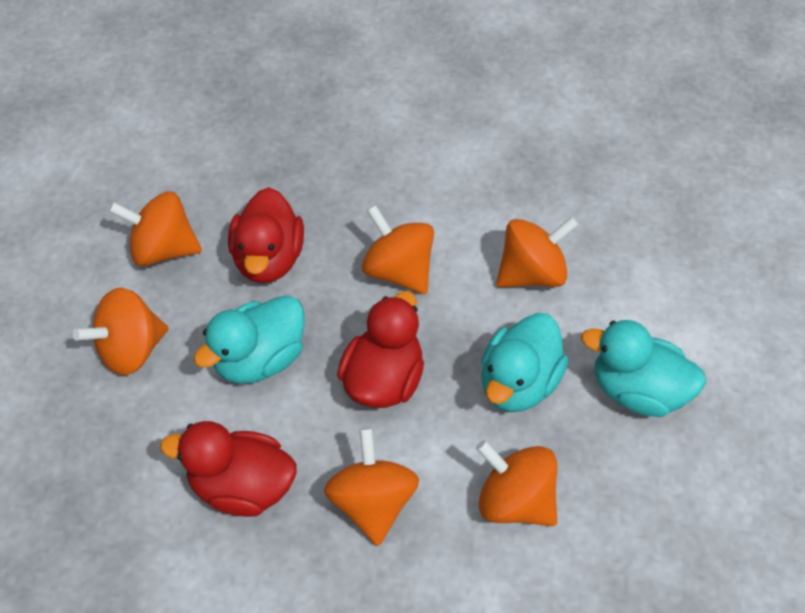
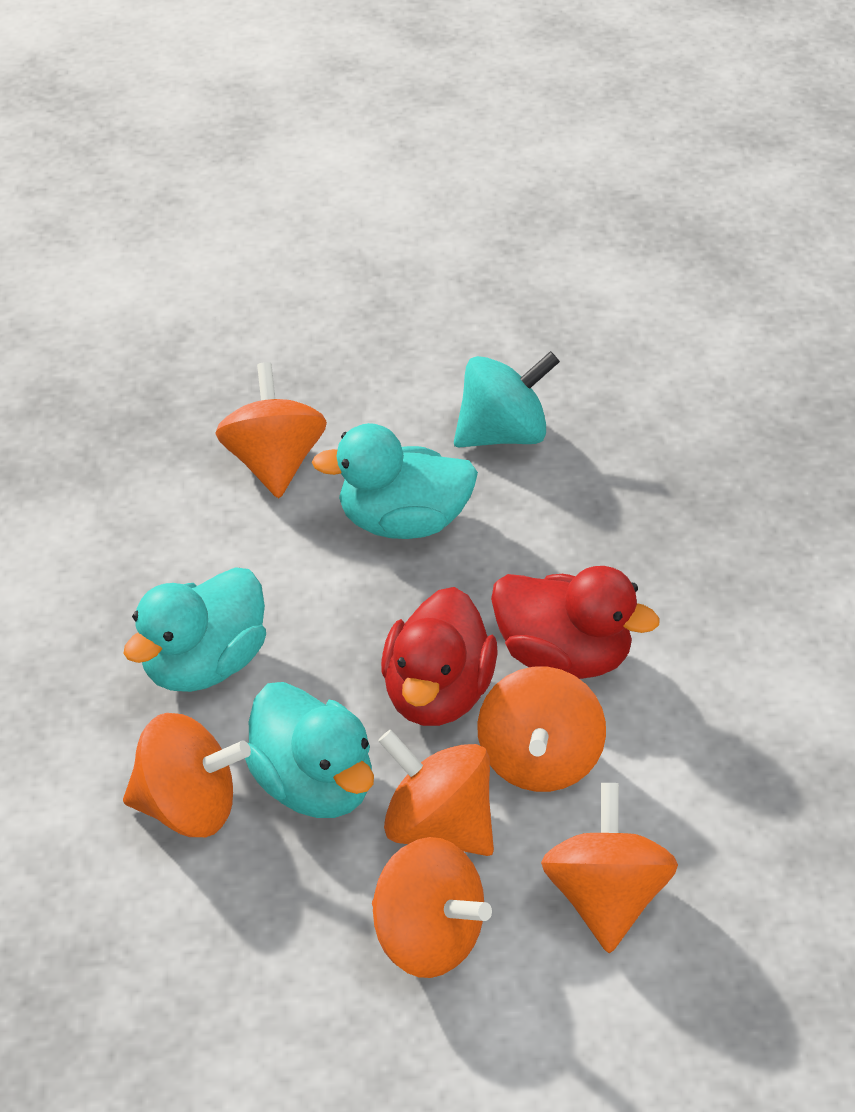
red duck: [160,421,297,517] [228,187,304,283] [337,291,424,408] = 3 -> [381,587,498,726] [491,566,660,679] = 2
turquoise spinning top: none = 0 -> [454,351,560,448] = 1

